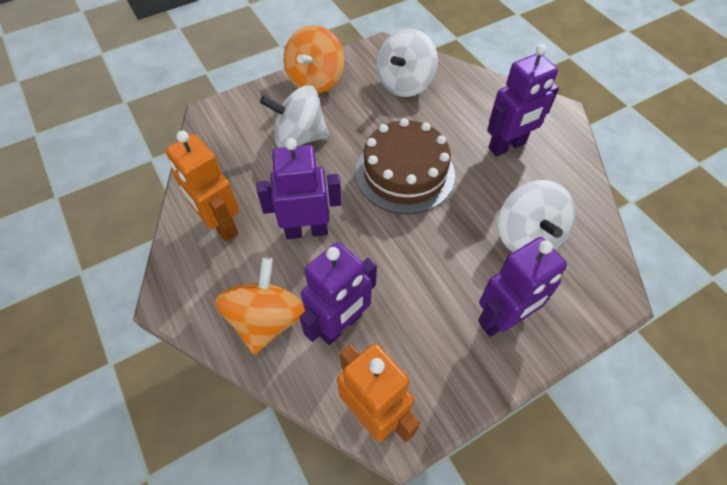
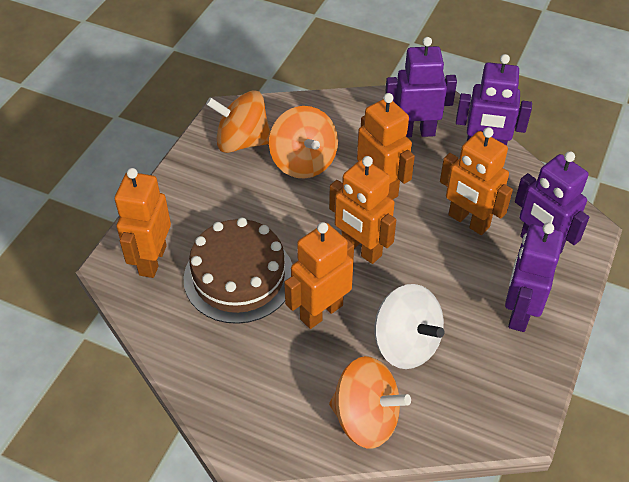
orange robot: [165,131,239,241] [337,343,420,442] = 2 -> [115,168,171,278] [284,222,354,329] [329,156,396,264] [357,93,415,199] [440,127,513,235] = 5
orange spinning top: [215,257,305,354] [284,25,344,93] = 2 -> [206,90,271,153] [269,106,338,178] [329,356,411,449] = 3
white spinning top: [260,85,329,148] [377,29,438,97] [498,180,575,252] = 3 -> [374,284,444,369] = 1

